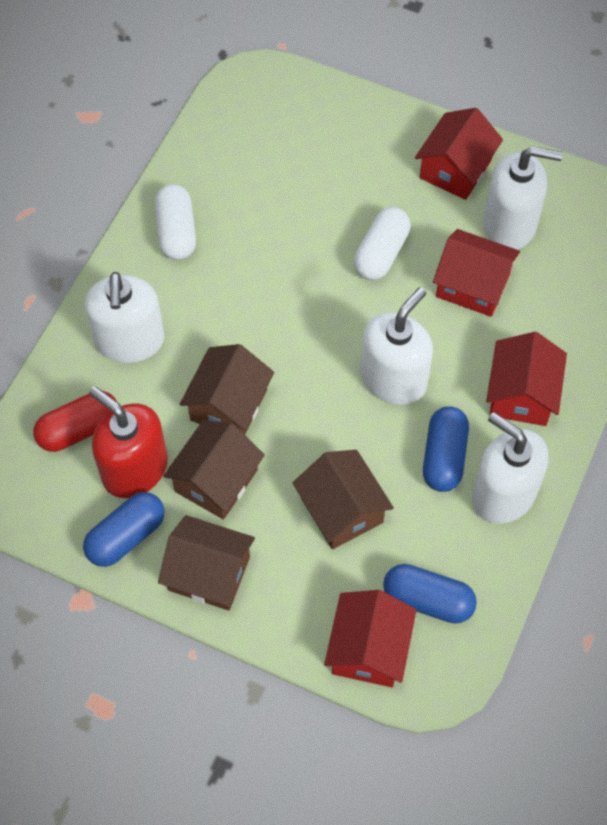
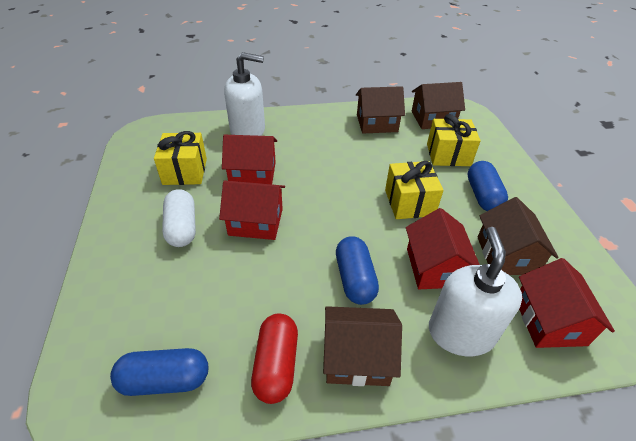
red soap dispenser: [89,386,168,498] = 1 -> none = 0
white capsule: [155,184,196,260] [354,207,411,280] = 2 -> [162,189,196,247] = 1
white soap dispenser: [85,272,164,363] [360,287,433,405] [472,412,548,524] [483,146,563,250] = 4 -> [224,52,265,136] [429,227,522,356] = 2
yellow gift: none = 0 -> [154,131,207,185] [385,161,444,219] [427,114,481,166] = 3

